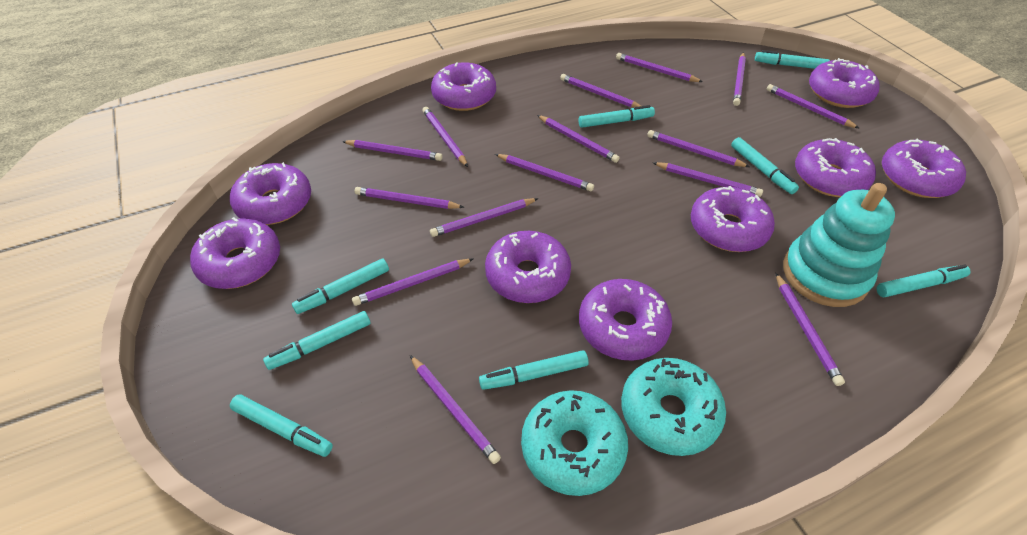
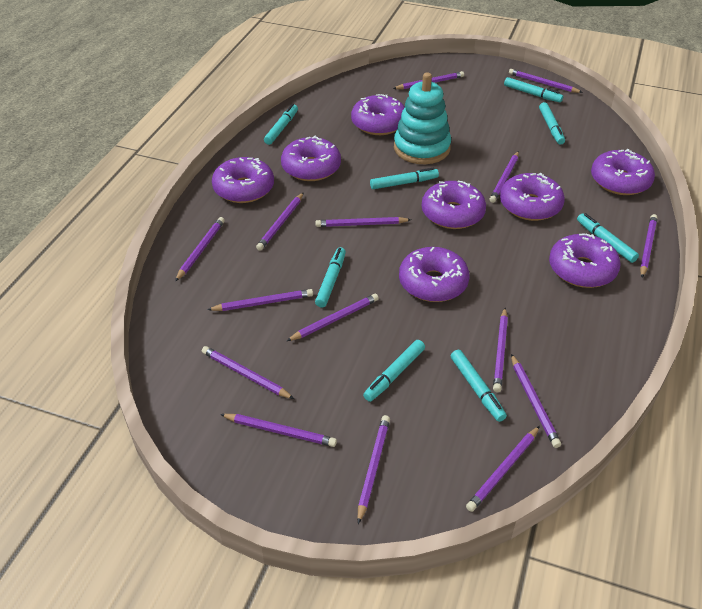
purple donut: [190,217,280,289] [230,162,311,225] [431,62,496,111] [485,231,571,303] [579,279,672,361] [691,186,775,252] [795,138,876,197] [809,58,880,108] [882,139,966,198] = 9 -> [212,157,274,203] [281,136,341,181] [351,94,405,135] [399,247,469,302] [422,181,486,229] [500,173,565,221] [549,233,621,288] [591,149,655,195] = 8
turquoise donut: [521,390,628,496] [621,358,726,456] = 2 -> none = 0

